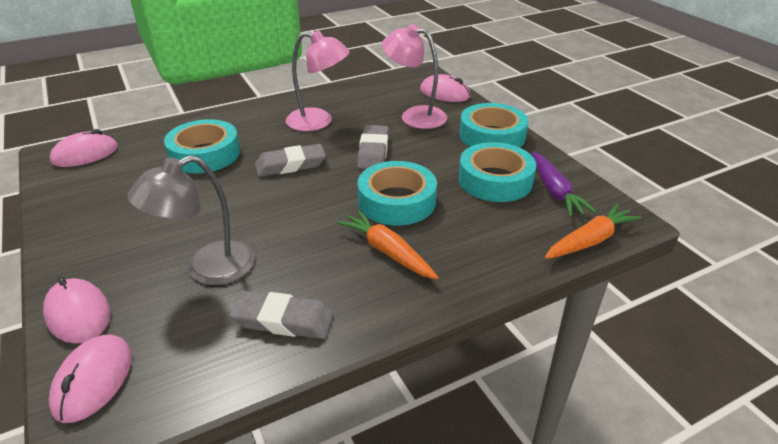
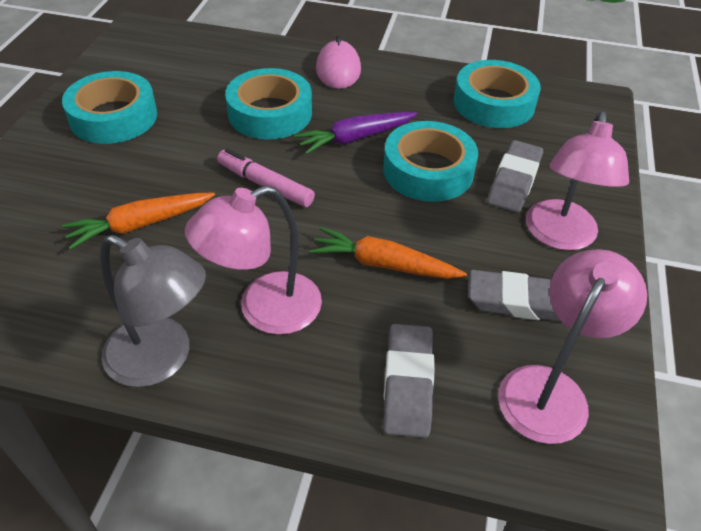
pink lamp: [286,30,350,131] [382,24,447,129] = 2 -> [185,185,322,335] [498,249,647,444] [526,111,629,251] = 3
pink marker: none = 0 -> [217,149,315,207] = 1
pink mouse: [43,276,110,344] [48,334,132,423] [50,129,118,167] [420,74,470,102] = 4 -> [316,36,361,89] = 1

